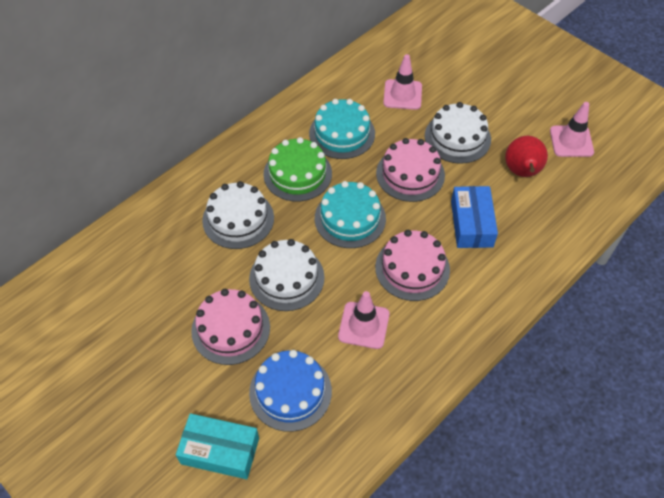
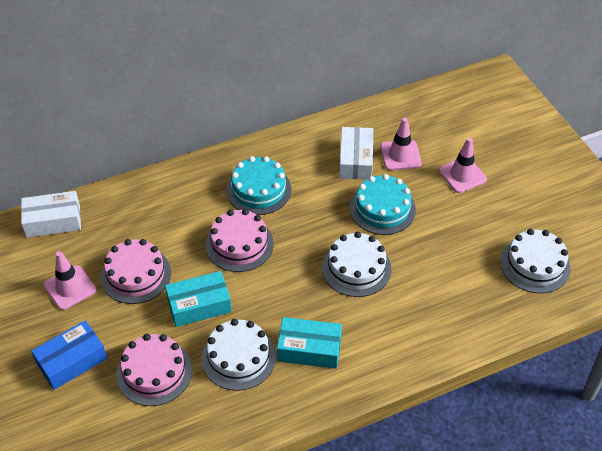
blue cake: [249,350,332,432] = 1 -> none = 0
green cake: [263,137,332,202] = 1 -> none = 0
red pear: [505,136,548,177] = 1 -> none = 0
turquoise box: [176,413,259,479] = 1 -> [165,271,232,327] [277,317,342,369] = 2
white box: none = 0 -> [21,191,81,238] [339,127,373,180] = 2

